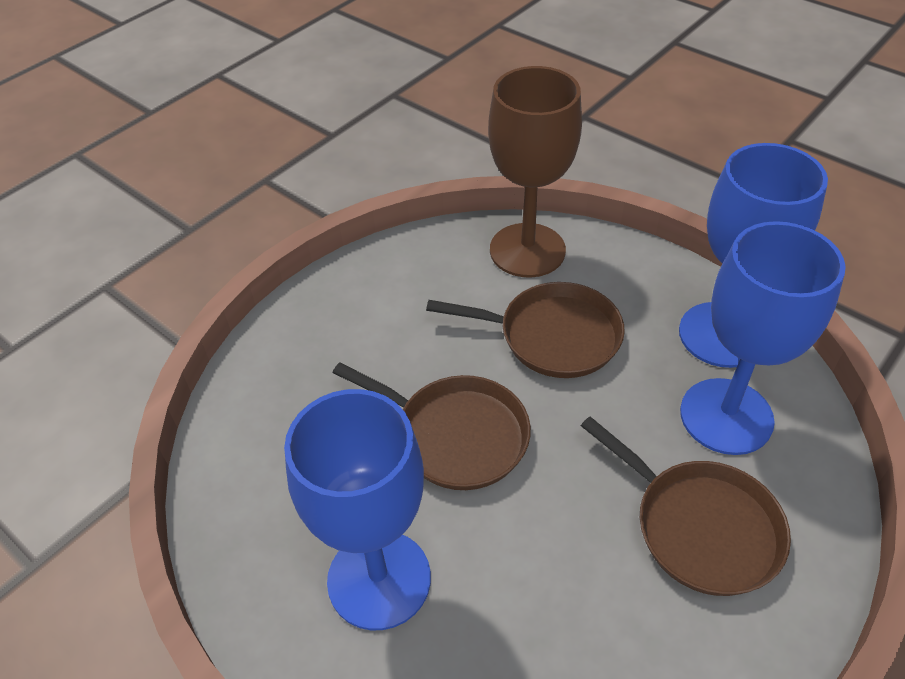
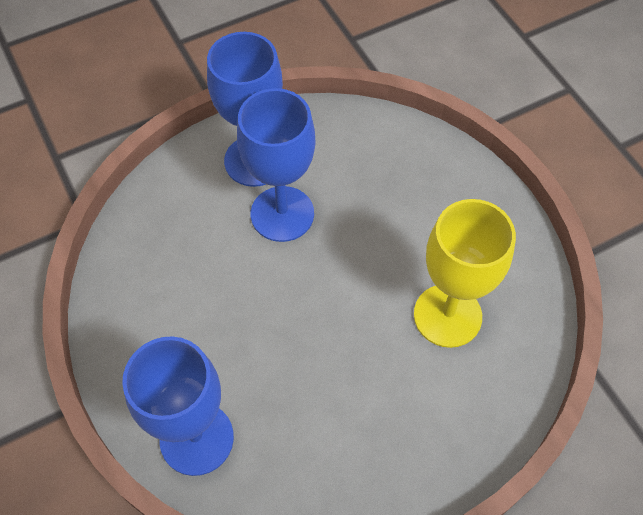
brown goblet: [488,66,582,278] = 1 -> none = 0
brown pan: [333,363,531,490] [426,282,625,378] [581,416,791,596] = 3 -> none = 0
yellow goblet: none = 0 -> [414,199,516,348] = 1

